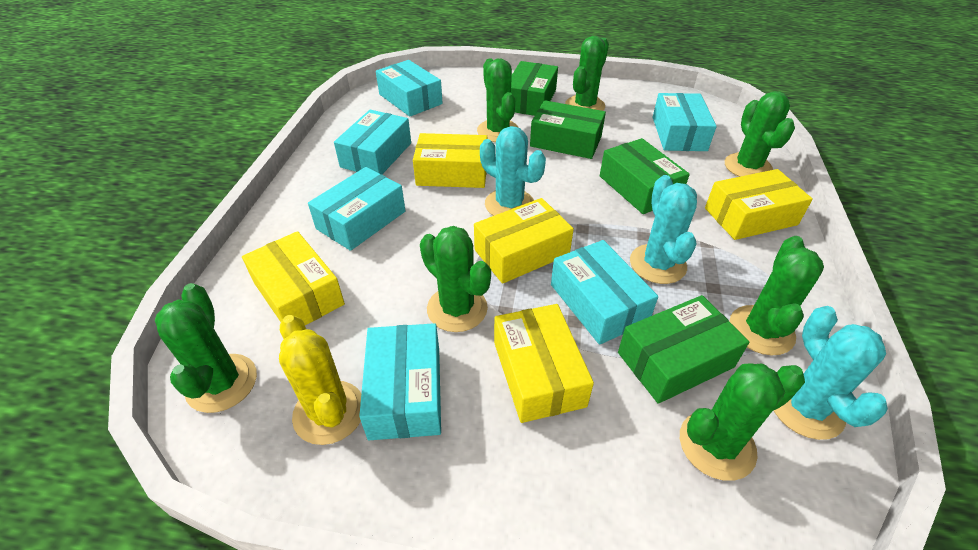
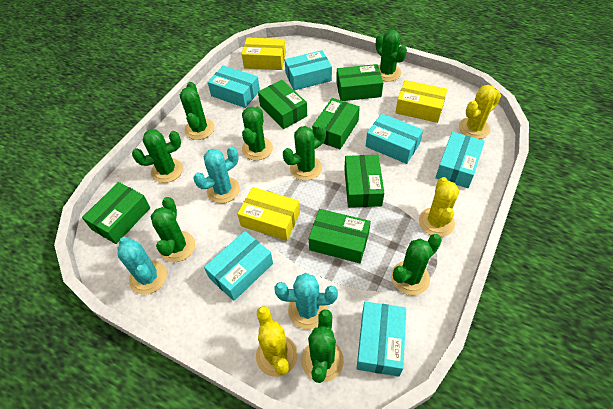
green box: [511,61,558,116] [530,100,606,159] [600,138,690,214] [618,295,749,404] = 4 -> [82,182,150,244] [258,80,307,129] [309,209,371,263] [312,98,360,149] [336,64,383,101] [344,155,384,208] = 6
green cactus: [155,283,257,413] [420,226,491,332] [477,58,519,142] [565,36,609,111] [680,364,805,481] [725,91,795,177] [729,236,824,355] = 7 -> [132,129,183,183] [151,197,195,262] [180,82,214,140] [242,107,273,160] [283,125,326,181] [301,309,344,383] [376,30,407,82] [391,234,442,295] = 8
yellow box: [242,231,345,325] [413,133,487,188] [474,198,574,284] [494,304,594,423] [705,169,813,240] = 5 -> [237,187,300,241] [242,37,286,70] [395,80,448,123] = 3
yellow cactus: [279,315,361,445] = 1 -> [256,306,298,377] [419,177,459,237] [459,85,501,139] = 3

